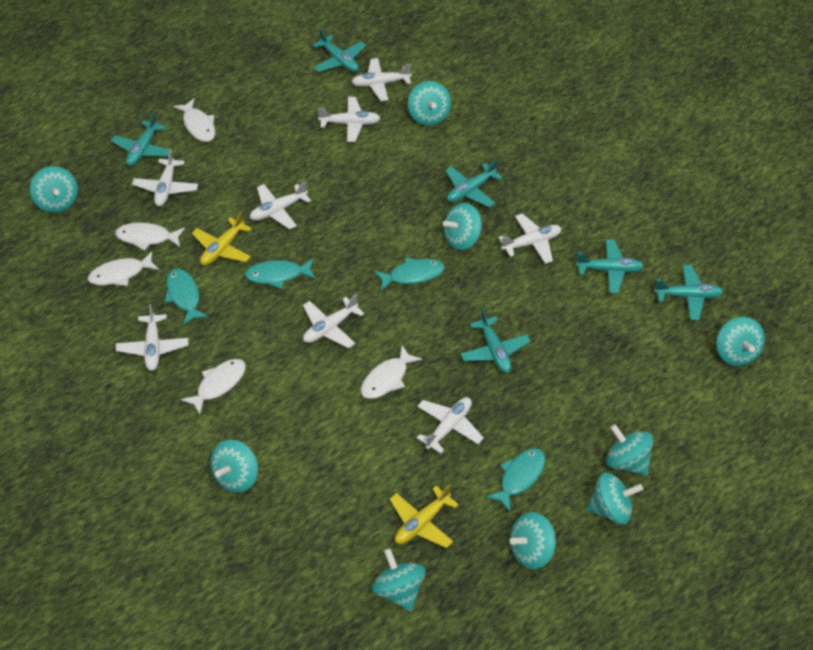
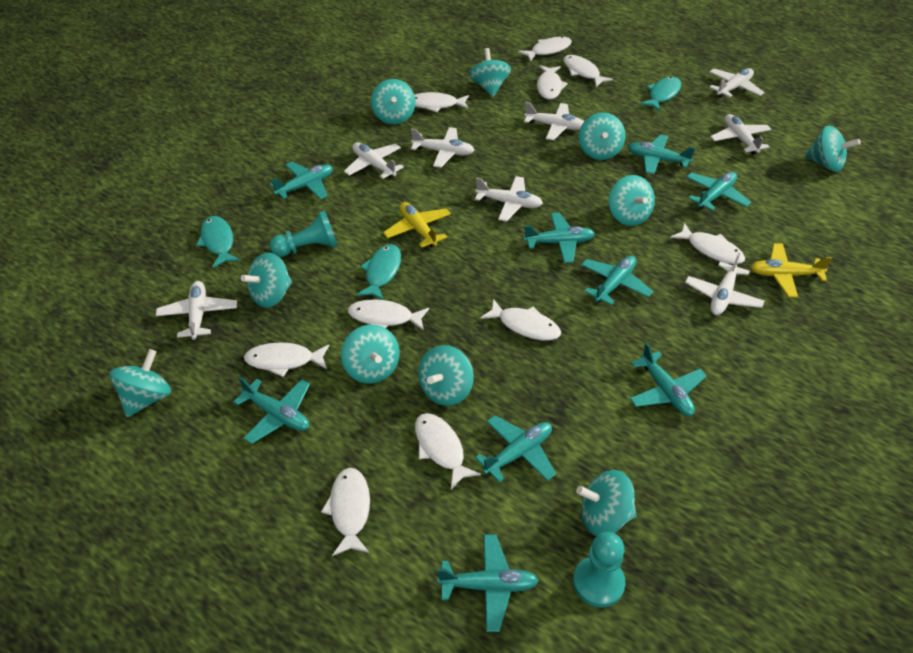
turquoise fish: [165,269,208,325] [245,259,316,288] [374,258,445,291] [486,448,546,512] = 4 -> [196,216,240,268] [356,244,401,300] [639,77,681,111] = 3
turquoise pawn: none = 0 -> [270,210,338,257] [573,532,625,608] = 2
turquoise plane: [111,112,173,166] [312,29,366,72] [445,159,503,207] [461,309,531,373] [576,239,644,293] [654,265,723,320] = 6 -> [233,377,310,444] [270,162,333,200] [437,535,539,632] [475,415,556,483] [523,213,595,263] [581,255,653,305] [627,134,695,174] [629,343,707,416] [686,172,751,211] = 9
turquoise spinning top: [30,166,78,213] [210,440,258,493] [372,548,426,611] [408,81,451,126] [443,203,482,250] [509,512,556,569] [586,472,643,524] [606,424,653,476] [716,317,765,366] = 9 -> [109,349,171,417] [241,253,292,308] [341,325,400,384] [371,79,415,124] [418,345,474,406] [469,48,511,97] [576,470,637,536] [579,112,625,160] [609,175,655,226] [805,125,861,172] = 10
white fish: [88,251,159,286] [115,223,185,251] [173,98,215,142] [180,359,246,415] [361,346,422,399] = 5 -> [244,342,329,377] [321,468,370,556] [348,299,429,331] [414,92,469,112] [415,413,481,489] [480,299,561,340] [518,36,572,62] [537,65,568,100] [563,55,613,87] [670,223,745,264] = 10

